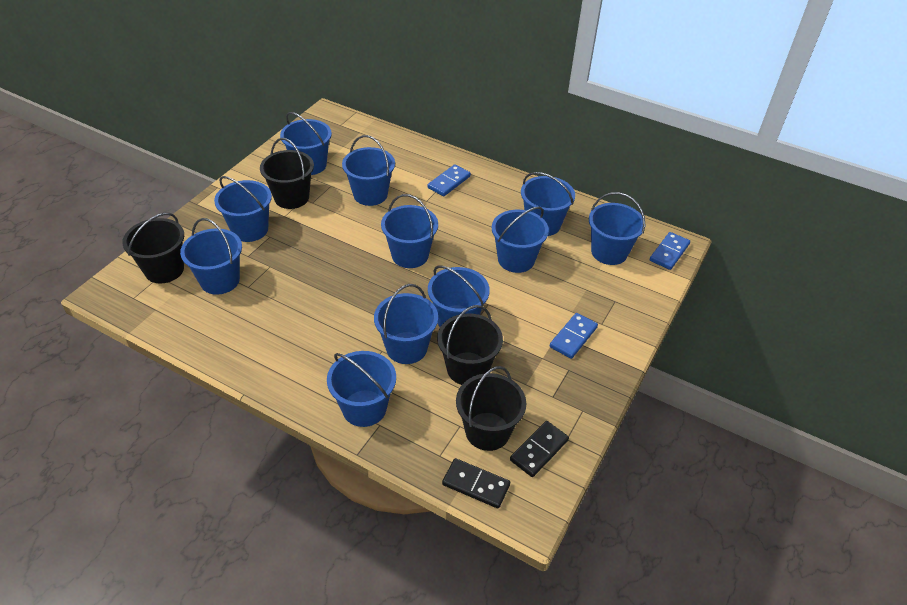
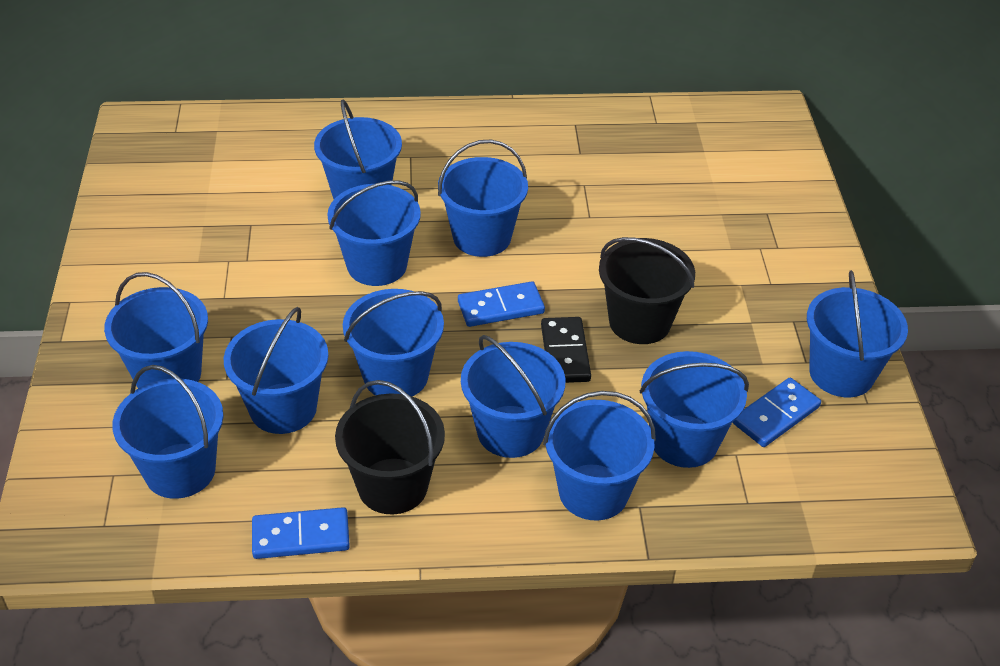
black bucket: [122,213,184,283] [260,138,314,209] [437,305,503,385] [456,366,526,451] = 4 -> [335,380,445,514] [599,237,695,344] = 2
black domino: [442,458,510,508] [510,421,569,477] = 2 -> [541,317,591,383] = 1

